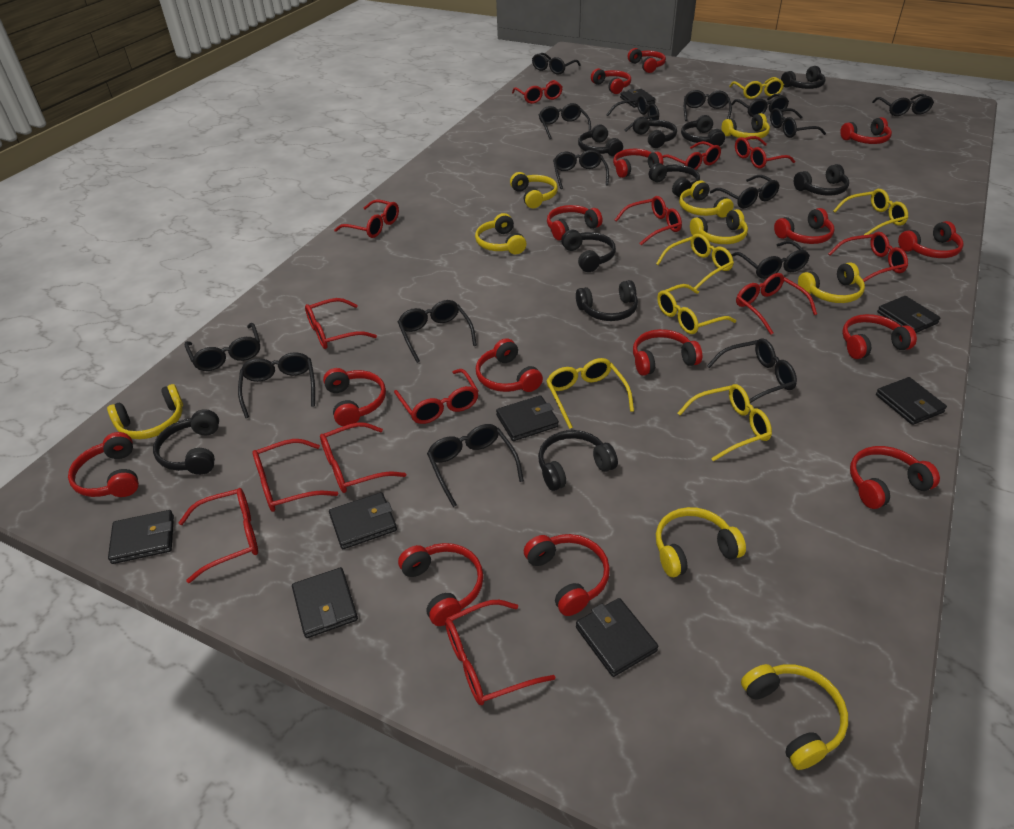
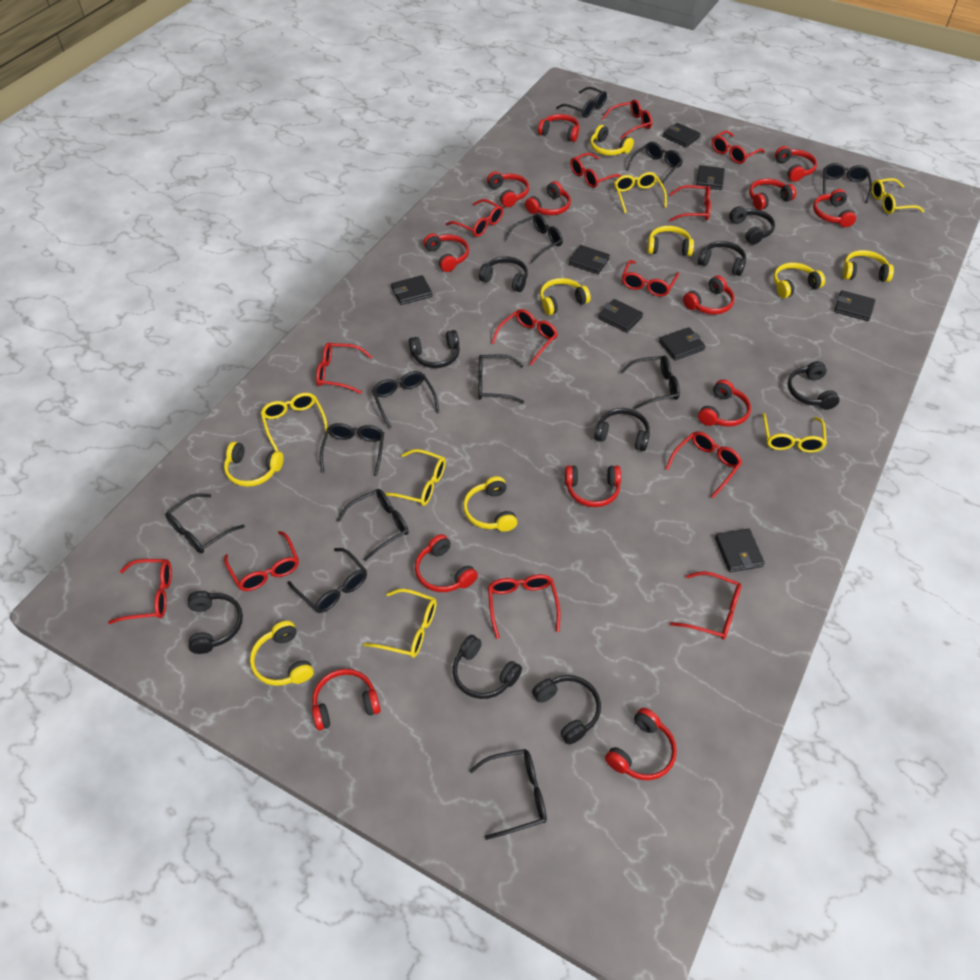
black glasses: [185,323,260,371] [238,352,315,418] [398,300,477,363] [427,424,524,507] [532,53,581,74] [539,103,591,139] [553,150,609,189] [606,95,659,132] [684,90,732,121] [707,338,797,403] [710,175,780,209] [731,94,789,117] [731,240,810,279] [770,108,826,138] [872,94,934,116] = 15 -> [165,493,245,553] [287,548,367,613] [320,423,384,476] [337,489,409,561] [372,371,439,429] [469,749,547,840] [478,355,524,403] [504,214,563,263] [556,87,607,118] [620,356,680,409] [626,142,683,184] [823,163,872,203] = 12
black headphones: [153,409,219,475] [538,430,618,491] [561,229,616,272] [576,280,638,321] [578,124,623,157] [633,117,677,148] [649,163,700,197] [681,115,725,146] [781,66,825,89] [794,164,849,195] = 10 -> [188,591,243,654] [409,330,460,368] [453,635,522,699] [479,256,528,292] [532,675,601,745] [594,408,650,451] [698,241,746,276] [729,206,775,245] [787,361,839,410] = 9
red headphones: [68,432,139,497] [323,368,386,426] [398,543,484,626] [476,338,543,392] [524,534,610,616] [547,205,603,240] [591,68,631,94] [613,149,663,178] [628,48,666,73] [633,329,702,376] [774,208,834,244] [840,117,892,144] [842,314,917,359] [850,446,940,509] [898,221,964,258] = 15 -> [312,669,381,730] [415,534,478,592] [424,233,469,272] [487,171,529,207] [525,181,571,215] [538,114,580,142] [565,466,621,507] [605,708,677,780] [683,275,735,314] [698,380,751,427] [749,179,796,210] [775,146,817,182] [813,189,856,227] = 13
yellow headphones: [107,384,183,439] [475,213,527,254] [510,172,558,208] [656,507,746,577] [679,180,734,218] [690,209,748,244] [722,113,770,140] [741,664,848,770] [798,262,865,303] = 9 -> [224,442,284,487] [250,621,314,686] [463,476,517,532] [540,278,591,315] [590,125,634,156] [647,226,694,256] [773,263,825,298] [843,250,894,282] = 8

